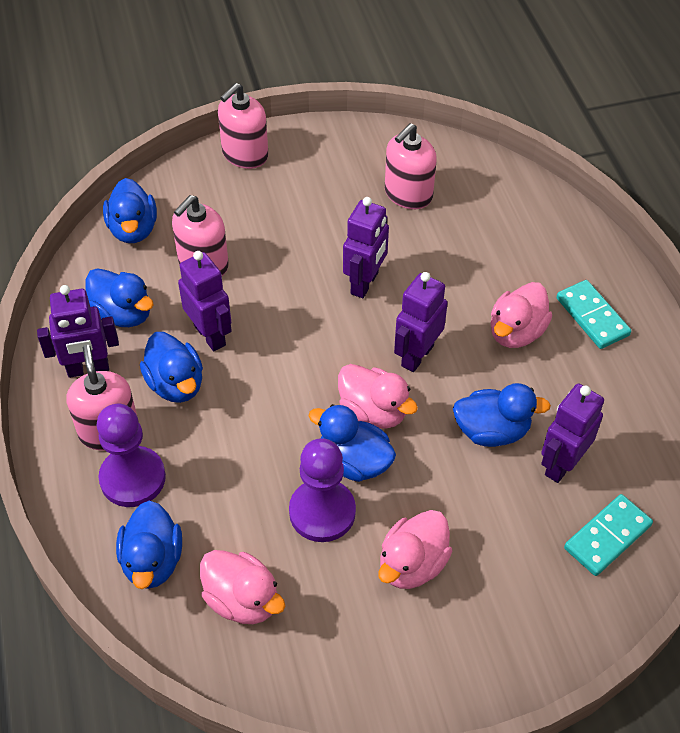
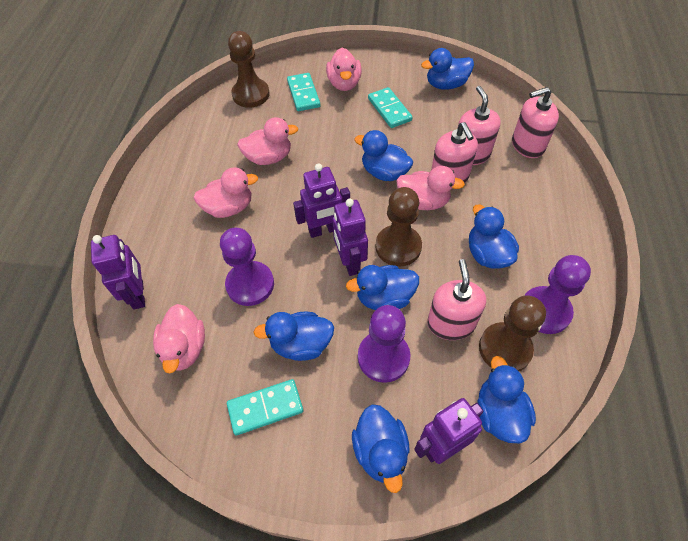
blue duck: [85,268,154,327] [103,178,157,243] [116,501,182,589] [140,332,203,403] [308,404,396,482] [453,383,551,447] = 6 -> [253,312,334,361] [346,265,419,310] [352,404,410,493] [354,130,413,181] [421,48,474,90] [469,205,519,269] [477,356,536,444] = 7
brown pawn: none = 0 -> [228,31,270,108] [375,187,422,267] [479,295,546,371] = 3
pink duck: [200,550,285,624] [338,364,418,429] [378,510,452,589] [490,282,552,348] = 4 -> [153,304,205,373] [194,167,258,218] [237,117,298,165] [326,48,362,91] [396,166,465,210] = 5
purple pawn: [96,404,166,507] [289,438,356,542] = 2 -> [220,228,274,306] [358,305,410,383] [524,255,591,334] = 3
purple robot: [37,285,119,378] [178,251,232,351] [343,197,389,298] [394,272,448,372] [541,384,604,483] = 5 -> [91,235,145,310] [293,163,350,238] [333,199,368,276] [414,398,484,464] = 4
turquoise domino: [556,280,631,349] [564,494,653,576] = 2 -> [227,379,304,435] [287,73,320,111] [368,87,413,128] = 3

